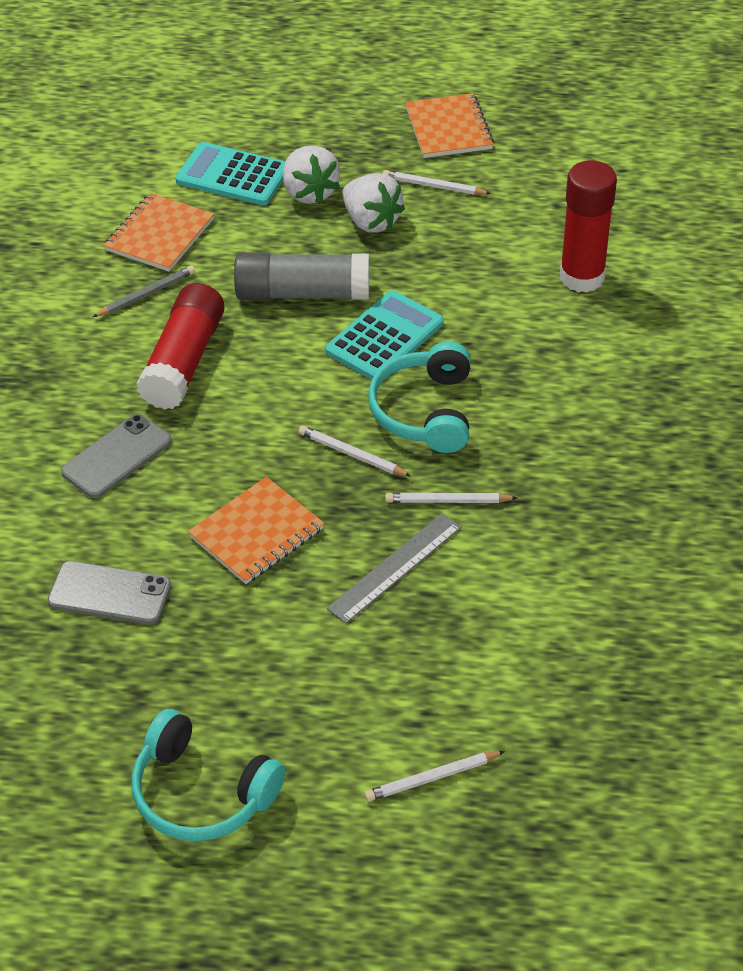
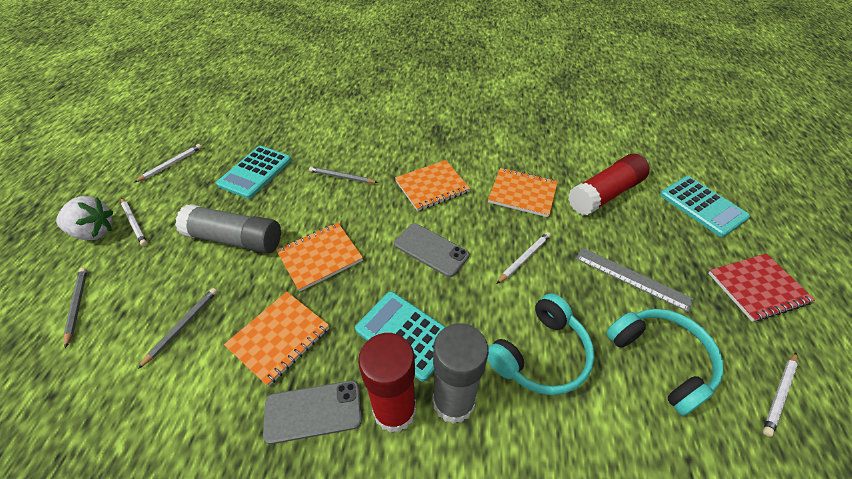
grey glue stick: [234,252,369,300] = 1 -> [175,204,281,254] [432,323,489,424] = 2
grey pencil: [93,265,195,317] = 1 -> [63,268,87,348] [138,288,218,369] [309,167,378,183] = 3
orange notebook: [104,193,214,272] [188,477,324,584] [405,93,494,158] = 3 -> [224,292,329,387] [276,222,363,292] [395,160,470,211] [488,168,558,217] = 4
red notebook: none = 0 -> [708,253,815,322] = 1
turquoise calculator: [175,142,286,205] [325,290,444,380] = 2 -> [216,146,291,199] [355,291,445,382] [660,176,750,237] = 3
white strawberry: [283,145,340,204] [342,173,405,233] = 2 -> [56,196,113,241] = 1

